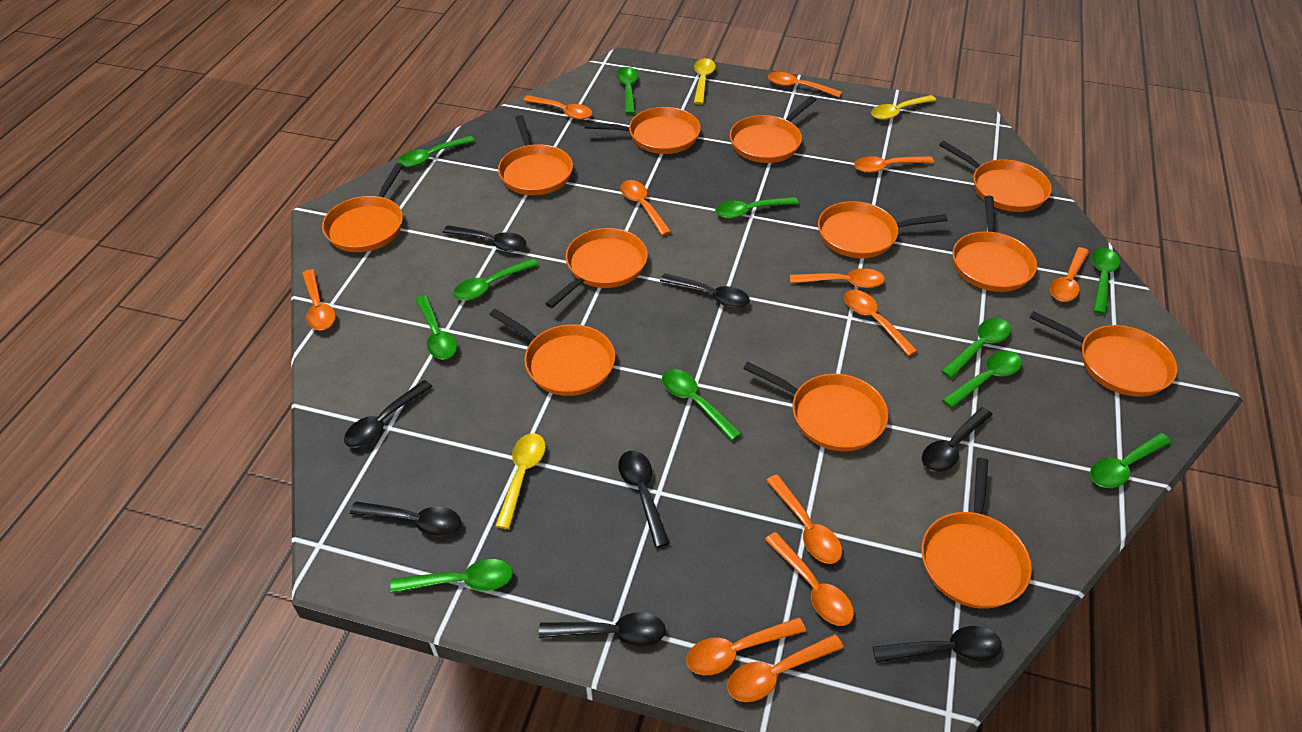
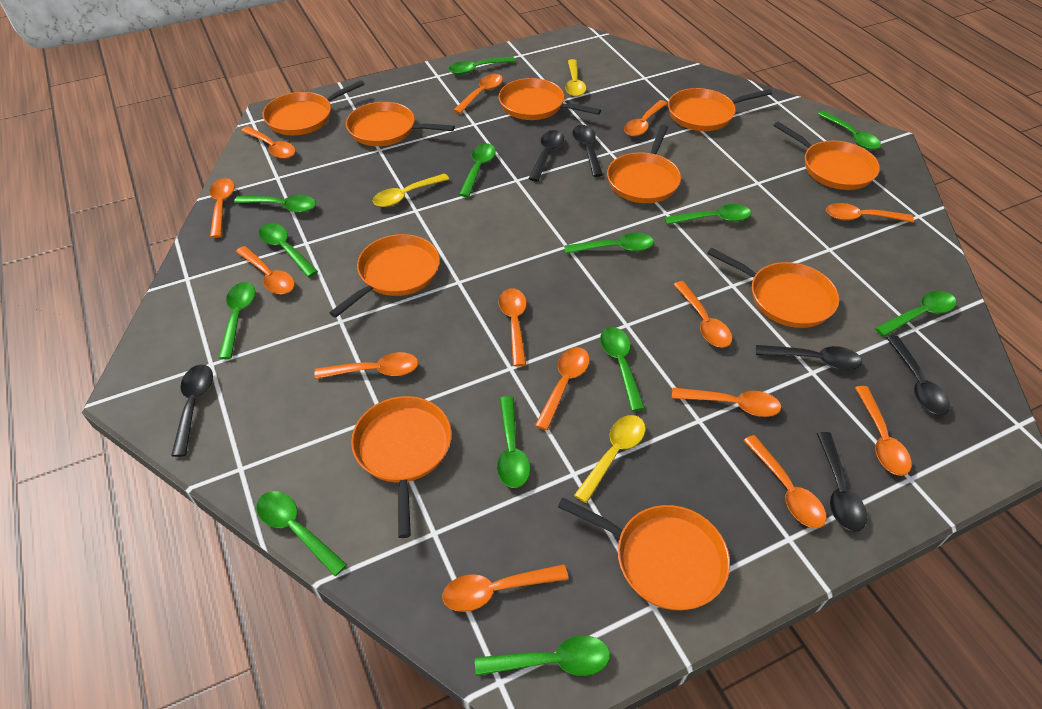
black spoon: [344,380,433,448] [350,501,461,536] [443,225,526,252] [539,612,666,647] [618,451,670,548] [660,273,750,308] [873,626,1002,663] [922,407,993,472] = 8 -> [171,365,213,457] [529,130,564,181] [572,125,603,177] [756,345,862,370] [817,432,867,532] [887,335,950,415] = 6
green spoon: [390,559,513,593] [398,136,475,167] [416,295,457,360] [453,258,538,301] [617,67,638,114] [662,369,742,441] [715,197,799,219] [941,318,1011,378] [942,351,1022,408] [1090,433,1172,488] [1092,248,1120,315] = 11 -> [218,282,256,359] [234,195,316,213] [256,491,347,576] [259,223,318,277] [448,57,516,75] [459,143,496,197] [475,635,610,676] [497,396,530,488] [564,233,654,254] [600,327,645,411] [665,204,751,225] [817,111,881,150] [875,291,956,337] = 13
orange pan: [322,163,403,252] [490,309,615,396] [498,115,573,195] [545,228,648,308] [584,107,700,154] [730,96,816,163] [743,362,888,451] [818,201,948,258] [922,458,1032,609] [939,141,1052,212] [952,196,1037,292] [1030,311,1178,397] = 12 -> [263,80,365,135] [329,234,440,318] [346,102,455,146] [351,396,452,538] [499,78,601,120] [558,497,730,610] [607,124,681,203] [668,88,772,131] [707,248,839,328] [774,122,880,190] = 10
orange spoon: [302,269,336,330] [523,95,593,120] [620,180,671,236] [686,617,806,675] [727,634,844,702] [765,532,854,626] [766,474,842,564] [768,72,842,97] [790,268,885,288] [844,290,918,356] [854,156,934,173] [1050,247,1089,302] = 12 -> [209,178,235,238] [236,246,295,294] [241,126,296,159] [315,352,419,379] [442,564,568,612] [453,74,503,114] [499,288,527,367] [535,347,590,431] [624,100,668,136] [672,388,782,417] [673,281,732,348] [743,435,827,528] [826,203,914,223] [855,386,912,476] = 14

